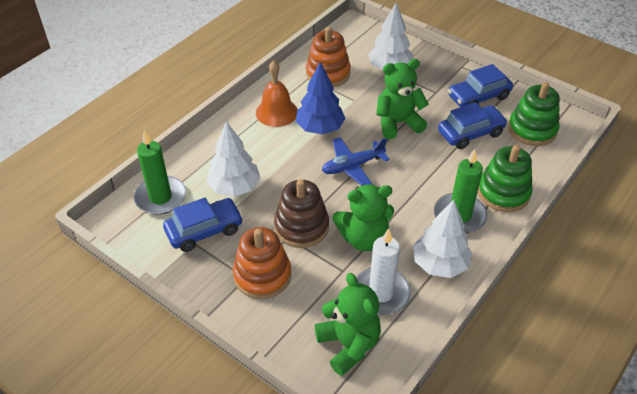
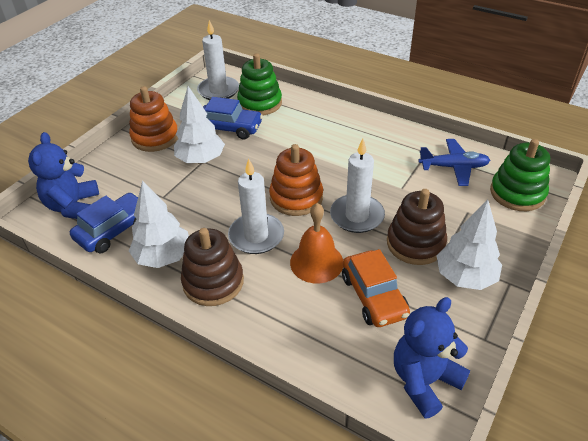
blue car: [163,198,243,252] [438,102,508,149] [448,64,513,107] = 3 -> [70,193,138,253] [203,97,263,139] = 2
blue teddy bear: none = 0 -> [28,132,99,219] [394,297,470,419] = 2
blue tree: [296,62,346,135] = 1 -> none = 0
brown stacking toy: [274,179,329,248] = 1 -> [181,228,244,306] [387,189,447,265] = 2
green candle: [134,130,186,215] [434,149,487,233] = 2 -> none = 0
green teddy bear: [315,273,381,376] [333,185,394,251] [376,59,429,139] = 3 -> none = 0
orange car: none = 0 -> [342,249,410,327] = 1
white candle: [356,228,411,315] = 1 -> [197,20,239,100] [228,158,284,254] [330,139,385,233] = 3

